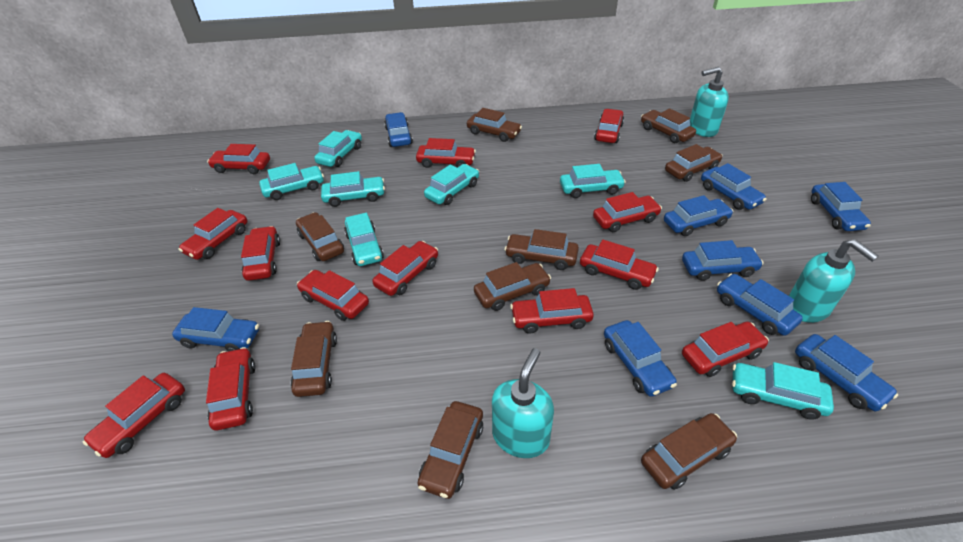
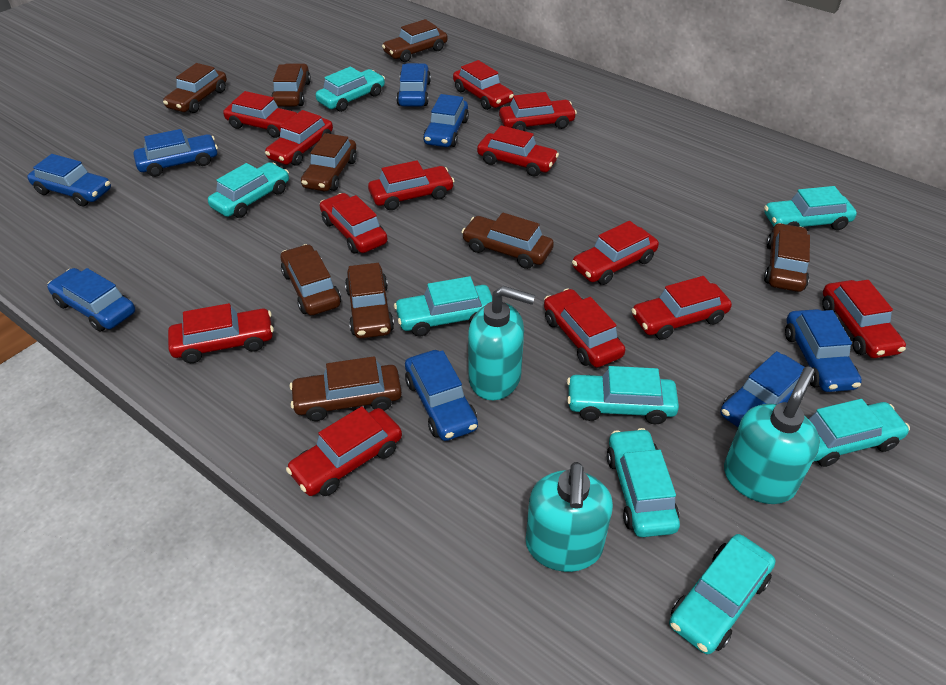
blue car: [172,307,259,351] [384,112,413,147] [604,320,677,397] [664,195,733,236] [682,240,763,281] [701,163,766,210] [717,274,803,336] [795,334,898,411] [811,182,871,231] = 9 -> [27,154,111,206] [47,268,135,332] [134,129,218,177] [396,63,431,107] [405,350,478,441] [423,94,469,147] [720,351,804,427] [785,309,862,392] = 8
turquoise car: [259,163,324,200] [314,130,362,167] [321,171,385,207] [344,213,384,266] [424,164,479,205] [560,164,626,198] [732,362,834,420] = 7 -> [208,162,289,218] [316,66,385,112] [394,276,492,336] [567,366,679,424] [607,428,680,537] [669,534,775,654] [764,186,857,230] [808,399,910,467] = 8

